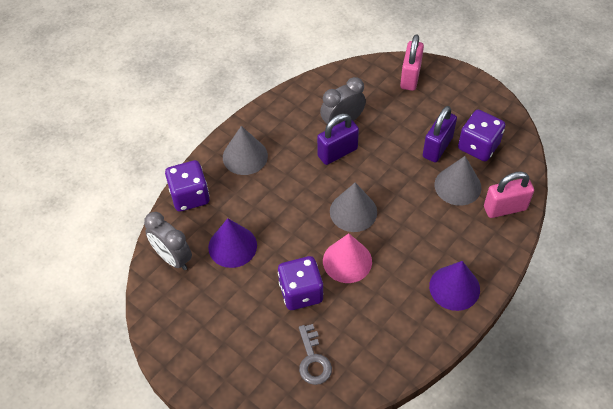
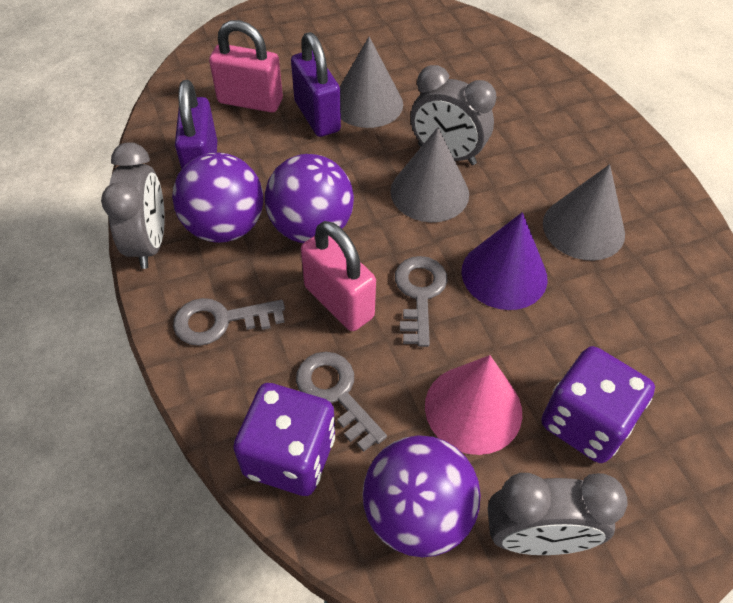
grey clock: [144,212,192,270] [320,77,366,126] = 2 -> [101,142,165,269] [411,65,496,165] [488,473,628,555] = 3
grey key: [299,324,332,385] = 1 -> [173,298,285,346] [296,352,387,452] [395,256,448,347] = 3
purple ball: none = 0 -> [172,152,263,243] [265,154,354,243] [362,435,481,557] = 3
purple cone: [208,218,257,268] [429,261,480,311] = 2 -> [461,212,547,310] = 1
purple dice: [165,160,209,211] [278,256,324,310] [458,110,505,162] = 3 -> [233,383,335,496] [541,346,655,463] = 2

